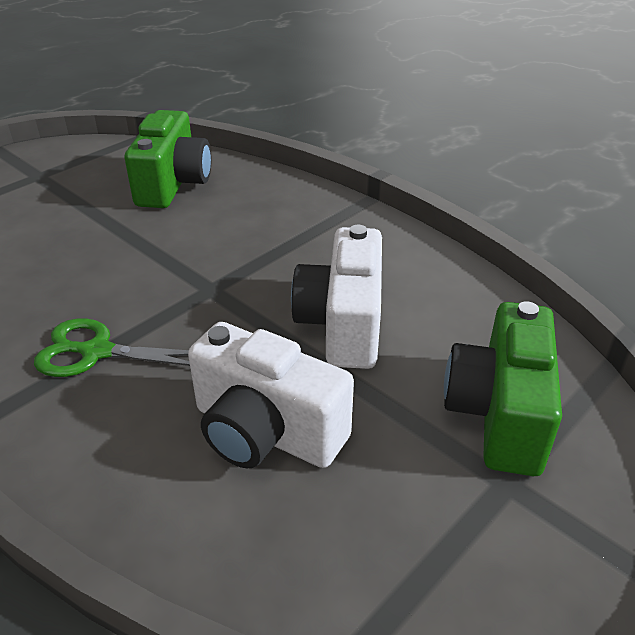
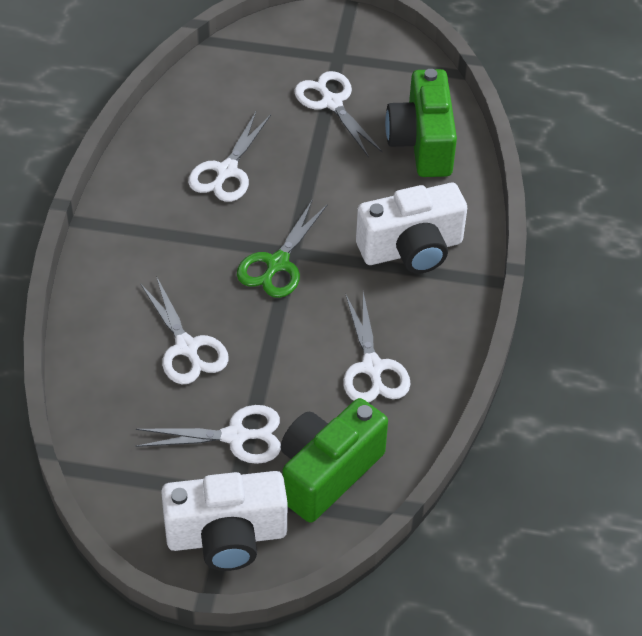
white scissors: none = 0 -> [136,405,281,464] [140,276,229,384] [188,112,271,202] [294,71,382,156] [343,292,410,403] = 5

